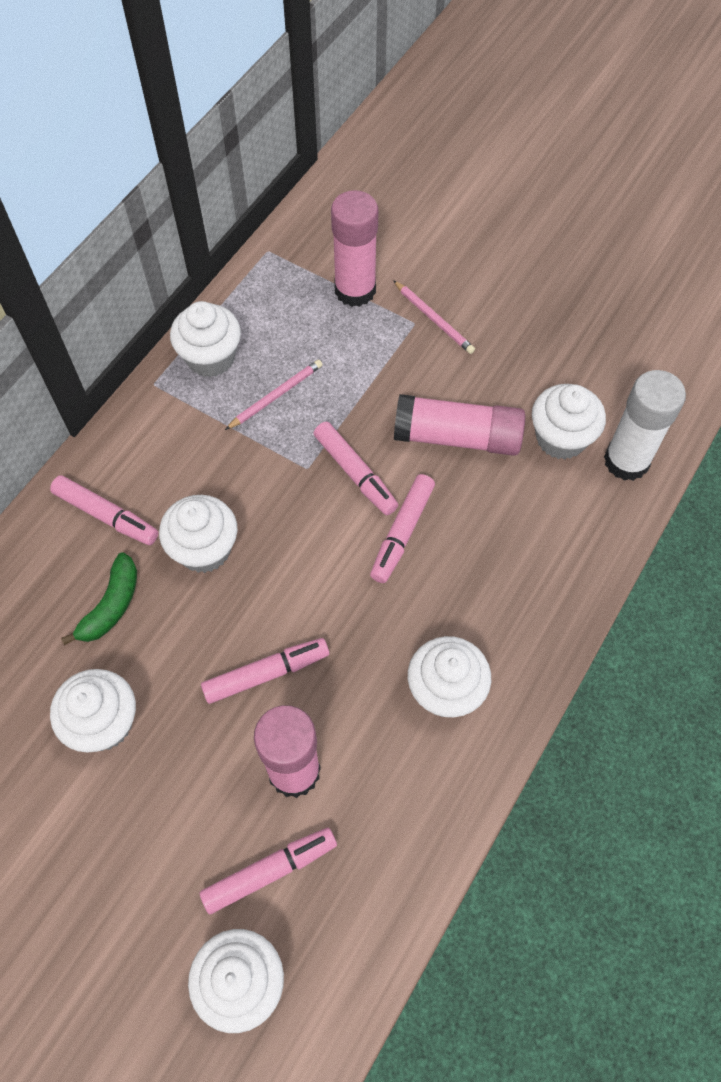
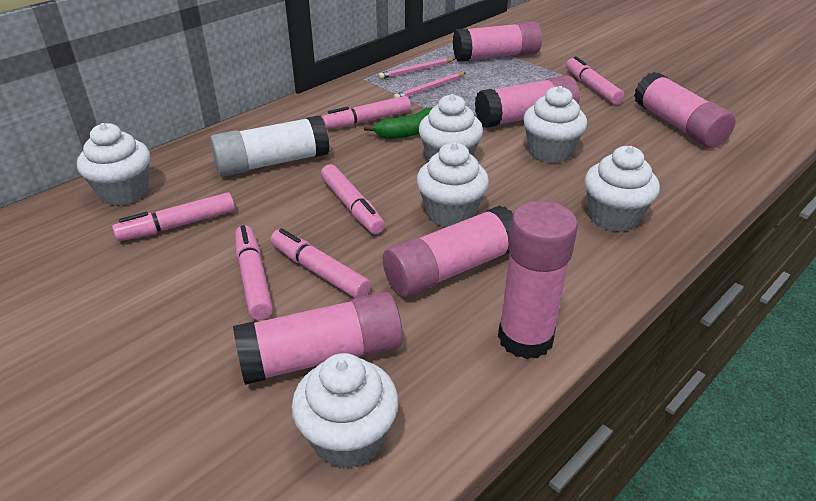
pink glue stick: [254,705,321,798] [331,190,378,307] [394,394,525,456] = 3 -> [233,292,403,385] [383,205,513,298] [453,21,542,62] [475,75,580,128] [498,201,578,359] [634,72,736,148] = 6
pink marker: [50,476,158,545] [200,828,337,914] [201,638,329,704] [313,421,398,515] [370,474,435,583] = 5 -> [112,192,235,241] [235,225,273,320] [271,228,371,298] [321,96,411,130] [321,164,385,234] [566,56,624,104] = 6

